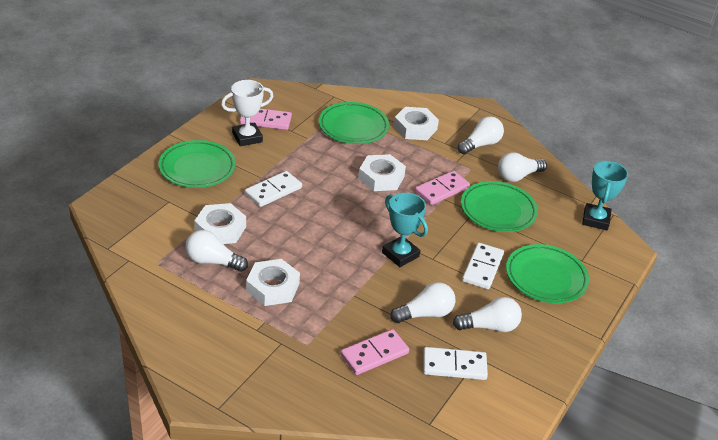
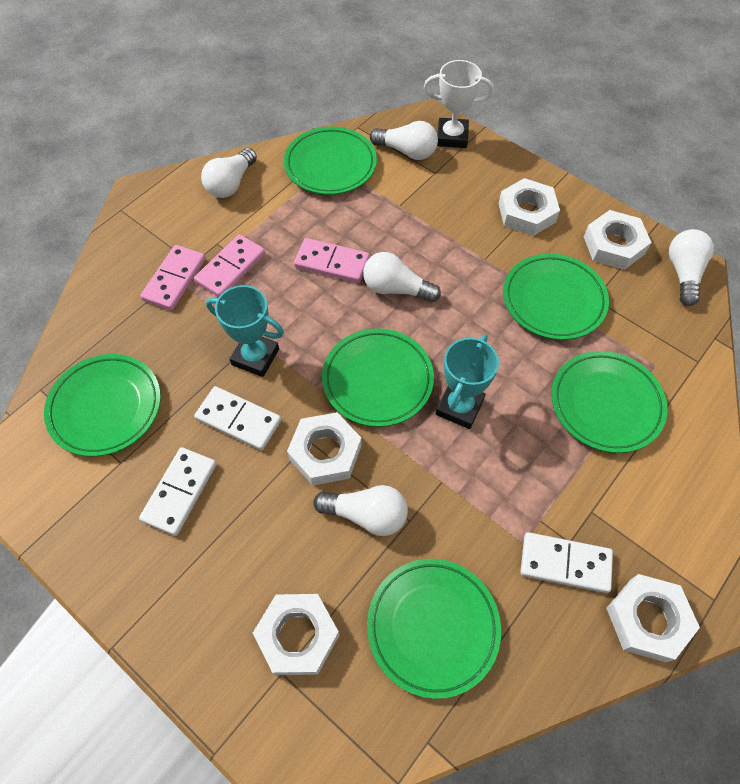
green plate: [158,140,236,188] [319,102,389,144] [461,181,538,232] [506,244,589,303] = 4 -> [44,354,161,457] [284,127,377,195] [322,328,434,427] [367,559,501,699] [503,253,609,340] [551,351,668,453] = 6
white nut: [194,203,246,244] [246,259,300,306] [358,154,406,191] [394,107,439,140] = 4 -> [253,594,339,675] [287,412,362,486] [498,178,560,236] [584,210,652,270] [607,574,700,662] = 5

